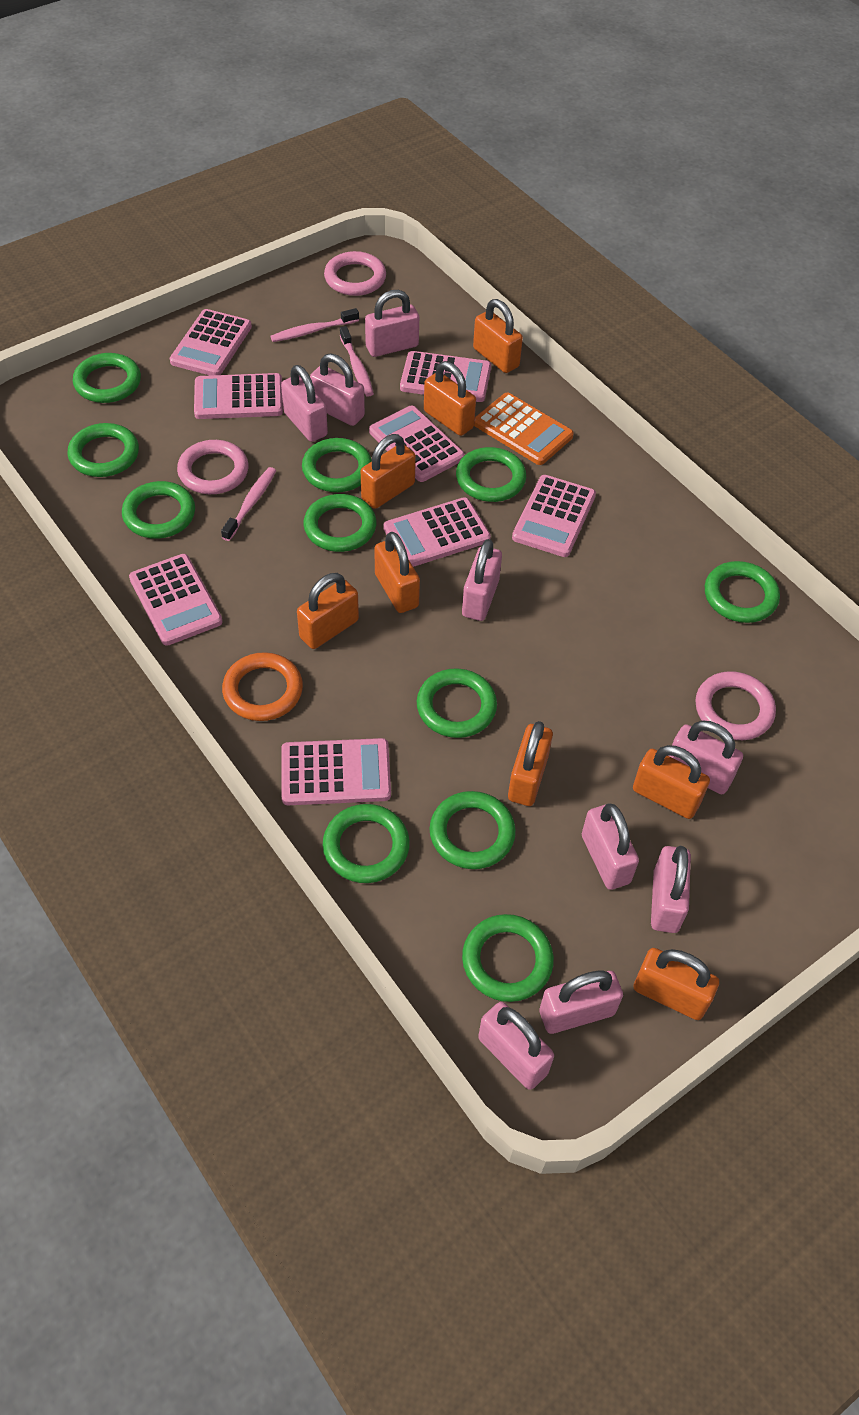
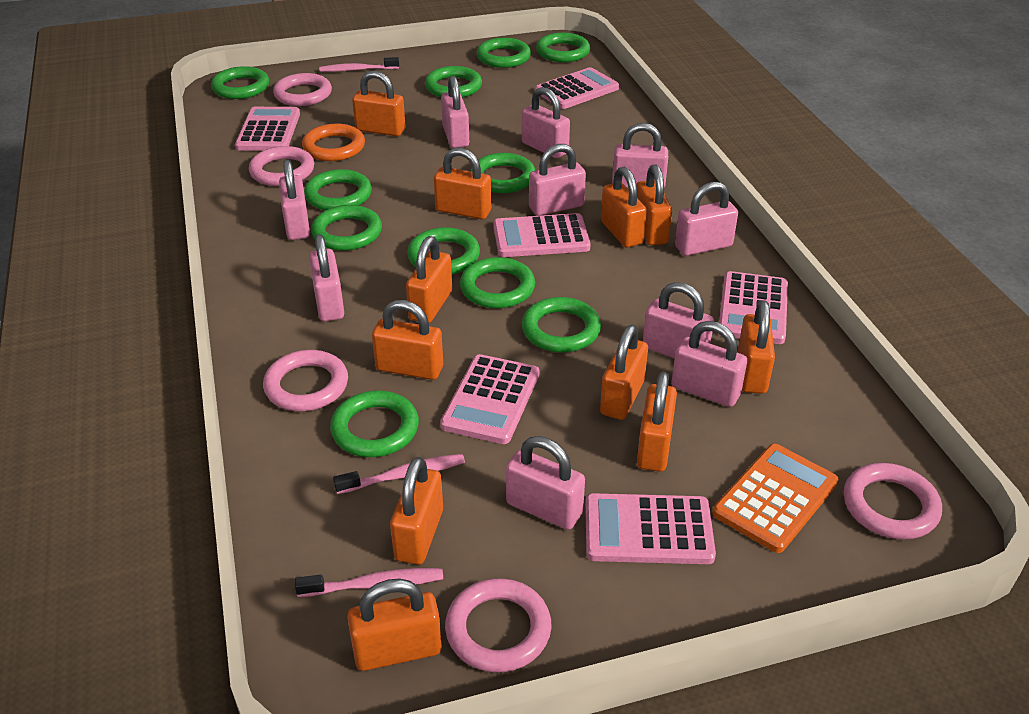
orange padlock: [297,573,359,649] [361,434,416,509] [374,532,420,613] [424,361,476,436] [473,299,523,373] [508,721,553,806] [633,745,710,819] [633,948,719,1020] = 8 -> [347,579,442,671] [352,71,406,136] [372,300,443,380] [390,457,443,565] [406,236,452,323] [434,148,491,219] [600,325,648,420] [601,167,647,248] [637,164,672,245] [637,372,677,472] [738,300,775,394] = 11
pink calculator: [129,554,223,646] [170,309,252,376] [194,373,283,419] [281,738,391,805] [369,405,465,482] [384,497,491,567] [400,351,491,402] [512,475,596,557] = 8 -> [235,107,300,151] [440,354,539,444] [493,213,591,257] [535,67,619,109] [585,493,716,564] [719,271,788,344] = 6
pink padlock: [281,365,328,442] [310,353,365,426] [365,290,419,357] [462,539,502,621] [478,1002,554,1090] [539,971,623,1034] [582,803,639,890] [651,846,691,933] [668,721,743,794] = 9 -> [279,160,310,240] [309,234,344,321] [441,75,469,148] [506,436,585,530] [522,87,570,158] [529,144,586,216] [612,123,668,189] [643,282,714,358] [671,321,747,407] [675,182,738,256] = 10
pink ring: [177,440,249,494] [324,251,386,296] [695,671,776,740] = 3 -> [249,146,314,186] [263,350,348,411] [273,73,332,106] [445,578,552,672] [844,463,942,540] = 5

